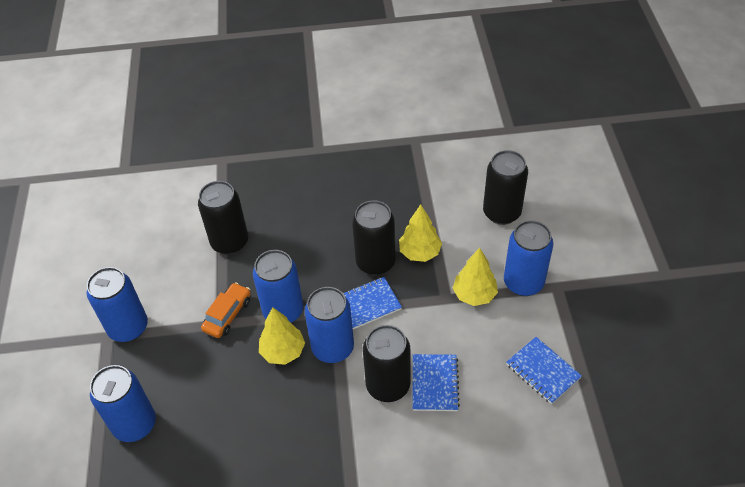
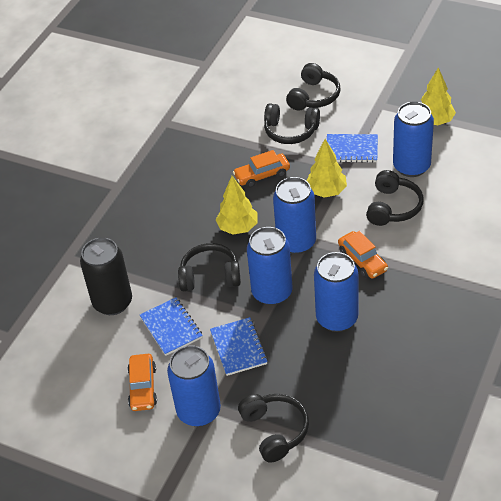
black can: [198,181,248,255] [352,200,396,275] [363,325,410,402] [483,150,528,225] = 4 -> [80,238,132,315] = 1
black headphones: none = 0 -> [178,243,241,291] [238,394,309,463] [264,103,320,144] [286,63,341,111] [366,170,423,226] = 5
orange car: [201,282,251,338] = 1 -> [127,354,157,411] [233,150,290,188] [338,231,388,279] = 3

